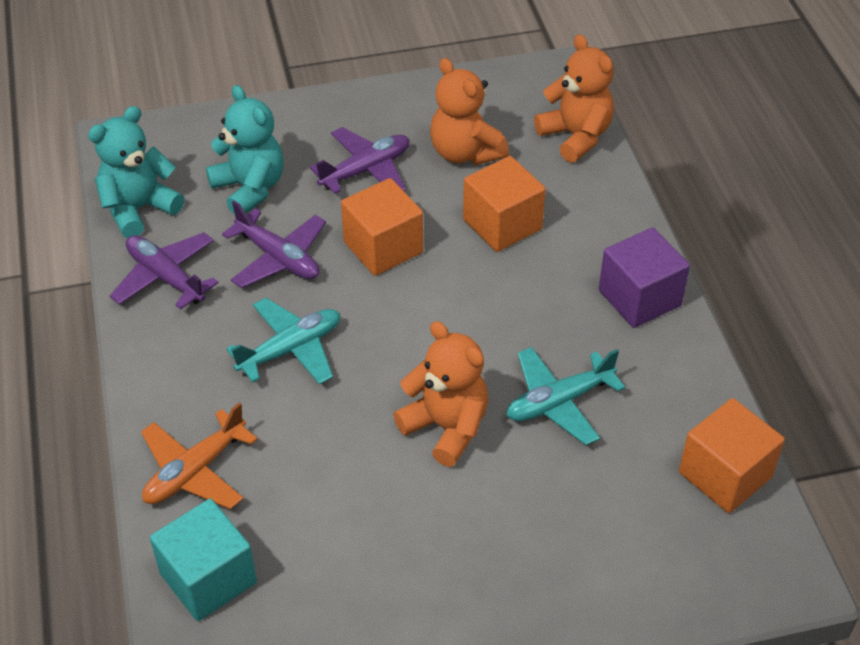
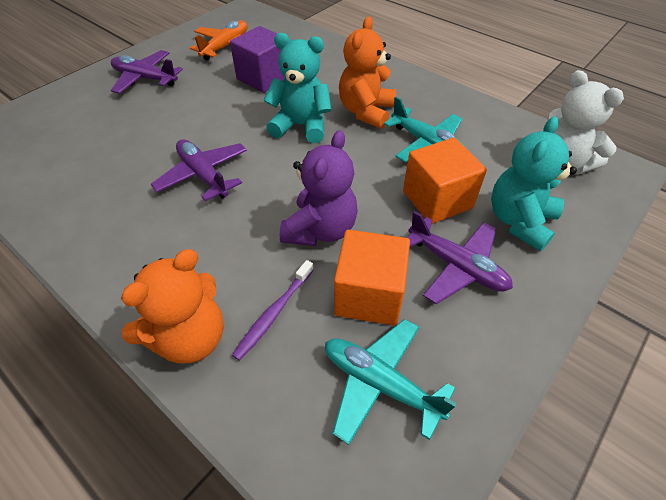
orange cube: [341,178,423,276] [463,156,546,252] [679,398,785,513] = 3 -> [334,230,410,326] [403,138,487,224] = 2
orange teddy bear: [393,321,488,467] [430,58,509,165] [534,34,614,163] = 3 -> [121,249,224,364] [339,16,396,129] = 2
purple teddy bear: none = 0 -> [280,130,358,246] = 1
purple toothbrush: none = 0 -> [232,260,314,361] = 1
turquoise cube: [150,499,257,621] = 1 -> none = 0
white teddy bear: none = 0 -> [547,70,624,175] = 1

